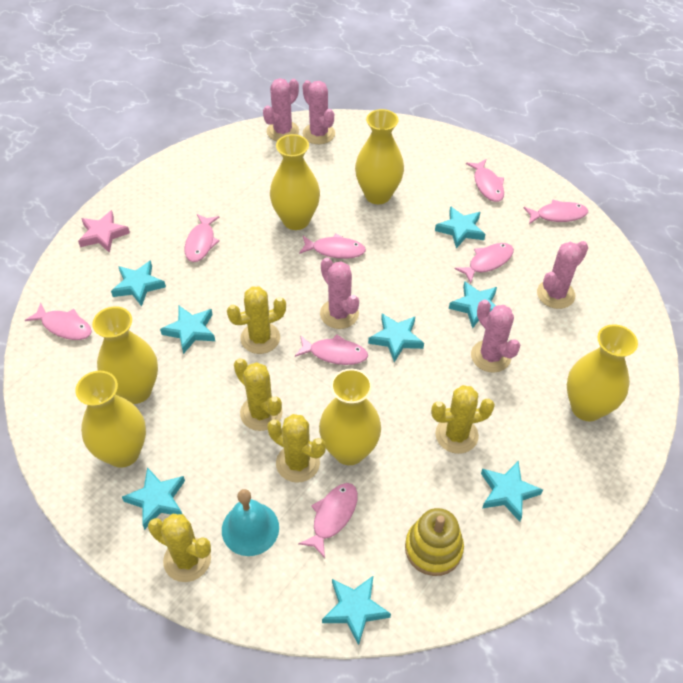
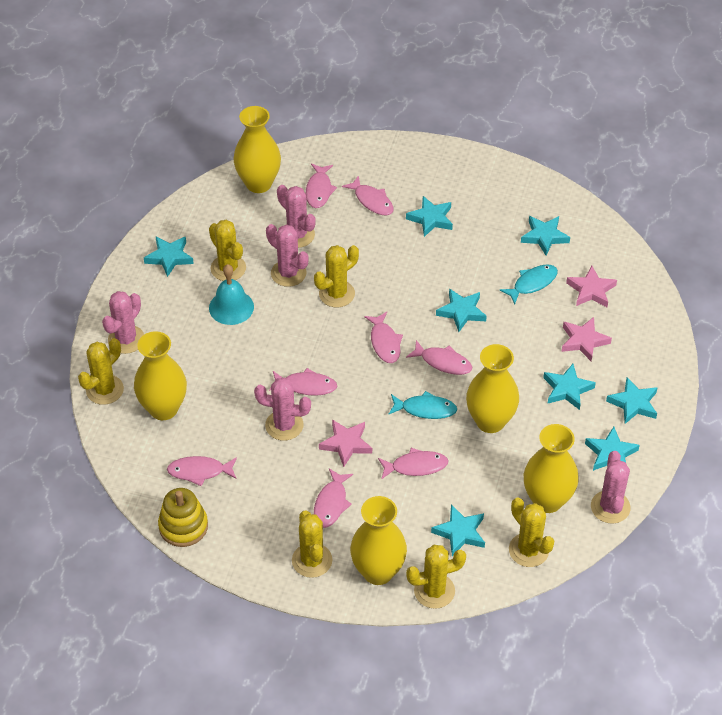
pink star: [78,210,130,253] = 1 -> [319,419,372,467] [561,317,612,362] [566,266,617,307] = 3
turquoise fish: none = 0 -> [389,391,457,419] [500,264,558,305] = 2
yellow cactus: [148,514,211,582] [227,286,286,354] [234,358,283,431] [267,414,326,483] [431,385,495,454] = 5 -> [78,338,124,405] [209,220,246,281] [292,510,332,578] [314,245,359,307] [406,545,466,609] [509,498,554,567] = 6
yellow vase: [75,371,146,468] [92,306,158,404] [270,134,320,230] [319,369,381,465] [355,109,404,204] [567,324,638,421] = 6 -> [134,331,187,420] [234,106,281,193] [350,496,407,585] [466,344,519,433] [524,424,579,513] = 5

